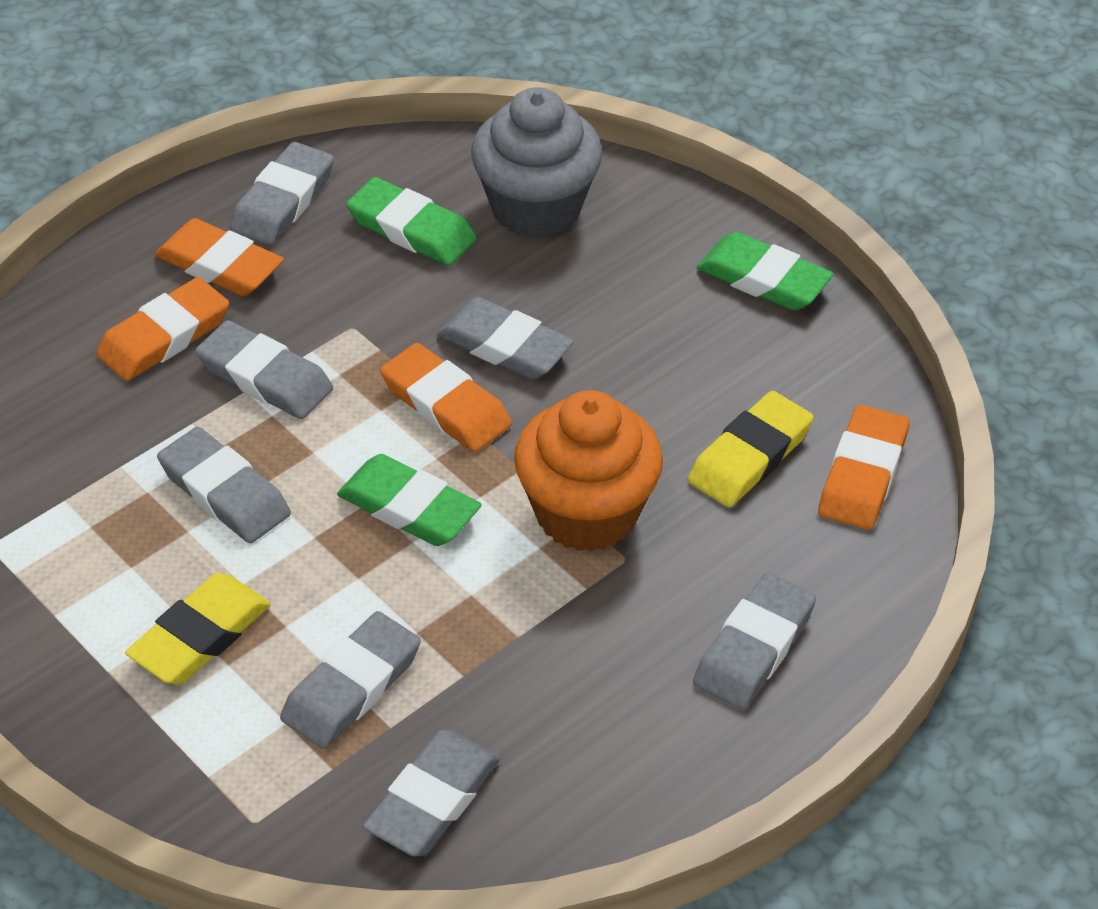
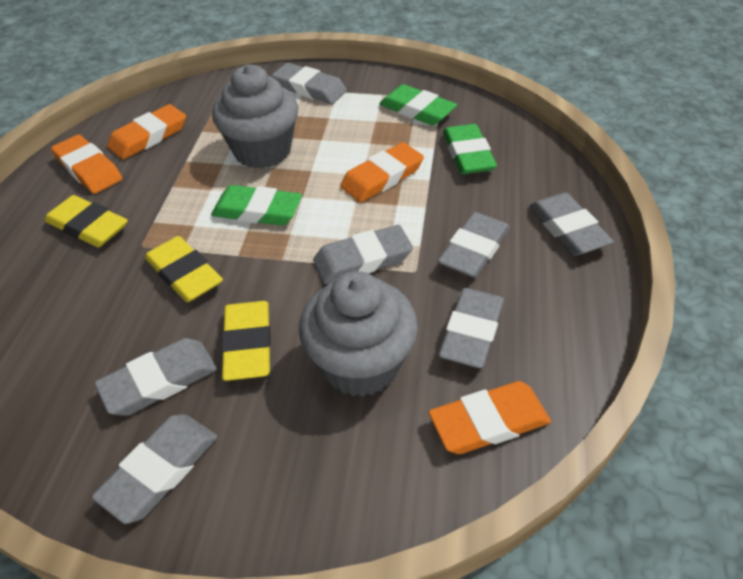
grey cupcake: [471,87,603,238] = 1 -> [212,65,298,169] [299,271,418,397] = 2
orange cupcake: [514,390,663,552] = 1 -> none = 0
yellow eraser: [125,573,271,685] [688,391,814,507] = 2 -> [45,195,128,247] [145,236,223,302] [221,301,271,381] = 3

